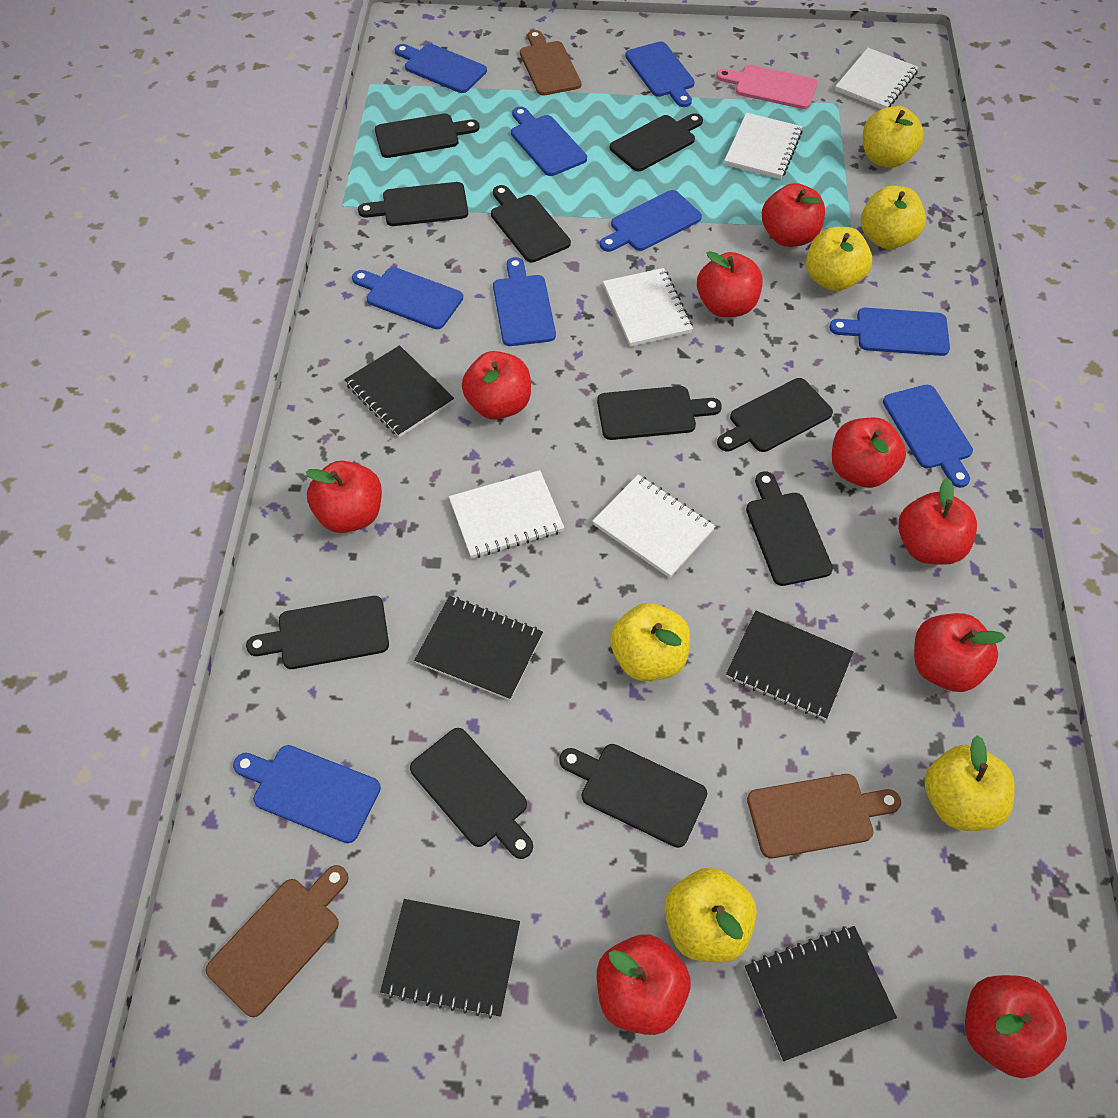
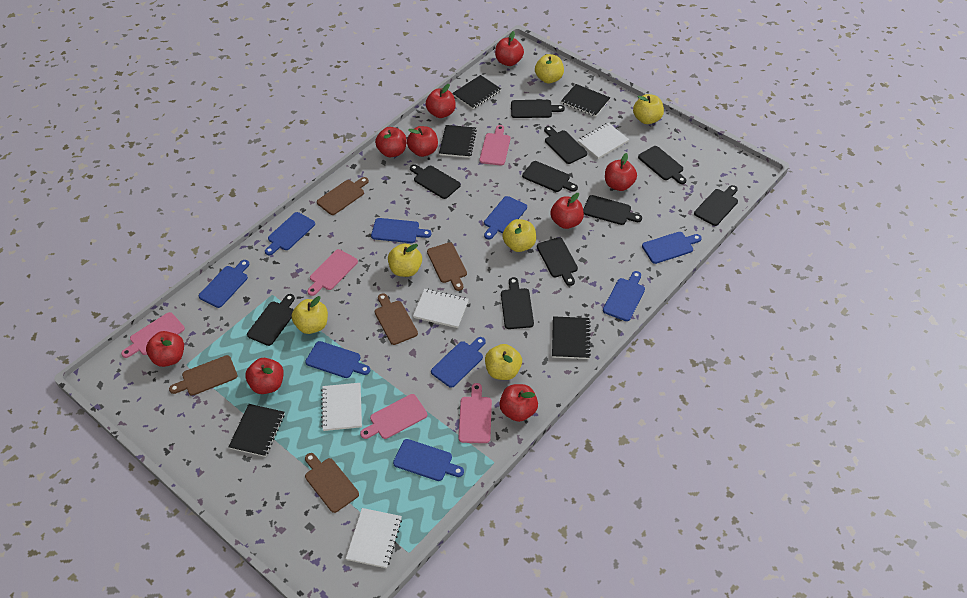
brown cutting board: [206,865,349,1017] [520,30,581,95] [747,774,901,858] = 3 -> [169,355,237,396] [305,453,359,513] [317,177,369,215] [375,293,418,345] [427,242,467,291] = 5
pink cutting board: [716,65,818,109] = 1 -> [121,312,185,358] [307,249,358,296] [360,394,427,439] [459,383,492,443] [479,125,510,166] = 5
white notebook: [449,470,564,558] [592,475,716,578] [603,268,693,347] [724,113,803,179] [835,48,919,109] = 5 -> [321,383,362,431] [346,508,402,568] [413,289,469,328] [578,123,629,159] = 4

